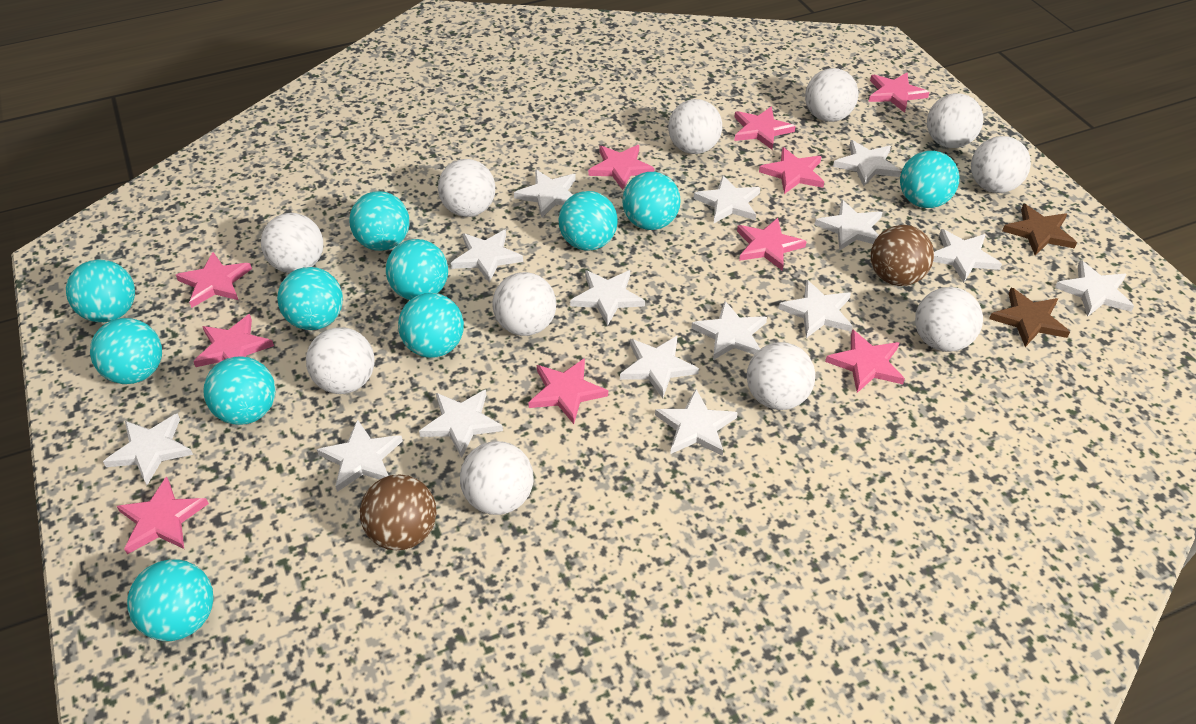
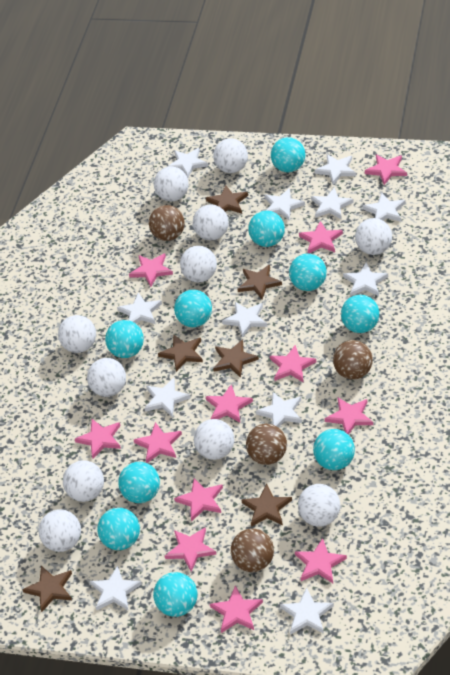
brown ball: [360,474,436,550] [871,225,934,286] = 2 -> [149,205,185,241] [231,529,274,572] [246,424,287,465] [333,340,373,380] = 4
brown star: [989,288,1070,347] [1002,204,1077,255] = 2 -> [22,566,72,612] [158,335,203,372] [206,185,248,213] [213,339,259,378] [237,265,282,299] [241,484,292,527] = 6
pink star: [116,476,209,554] [176,252,252,308] [193,314,274,367] [528,358,608,424] [588,145,655,190] [734,107,796,150] [737,218,807,271] [759,147,824,194] [825,329,905,393] [868,73,930,113] = 10 -> [75,419,121,459] [129,253,173,287] [134,422,182,463] [165,528,217,572] [174,478,223,522] [205,385,253,423] [210,586,263,633] [270,345,316,383] [295,538,347,583] [299,221,343,254] [324,398,373,435] [365,154,407,185] = 12
turquoise ball: [66,259,135,322] [90,318,162,384] [127,559,214,641] [204,356,276,425] [277,267,343,330] [349,191,410,251] [386,239,448,300] [398,293,464,358] [559,191,618,251] [622,172,681,230] [900,151,959,208] = 11 -> [97,508,140,550] [105,320,144,358] [118,462,160,503] [153,572,197,617] [174,290,212,327] [248,211,285,247] [271,137,305,172] [289,254,326,291] [313,429,355,470] [341,295,379,333] = 10
white star: [103,413,193,485] [317,419,403,492] [419,389,503,458] [451,230,523,283] [514,169,576,217] [570,270,645,326] [620,336,699,398] [655,389,738,456] [691,301,767,360] [694,175,761,223] [779,280,852,338] [815,200,882,251] [833,140,901,186] [933,229,1002,283] [1055,260,1134,317] = 15 -> [90,565,142,611] [117,293,162,324] [144,378,191,417] [167,148,208,178] [222,302,267,338] [255,392,302,427] [265,188,305,220] [280,587,334,635] [311,187,354,220] [314,154,356,185] [343,262,388,296] [363,193,406,222] = 12

